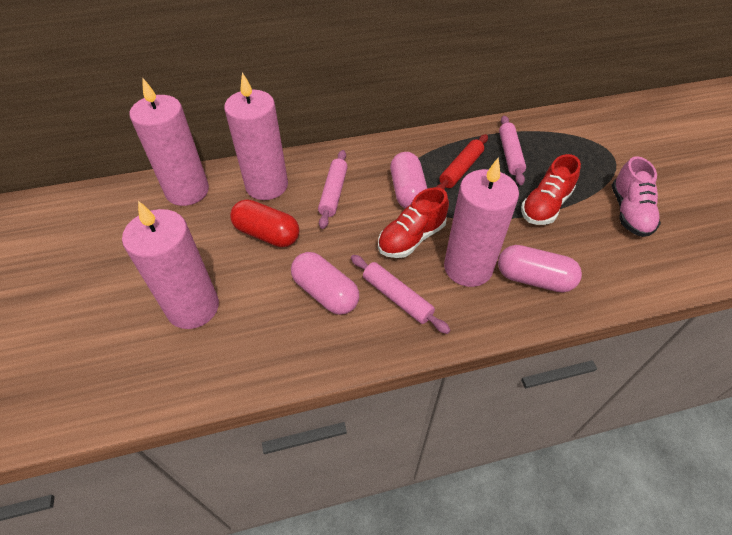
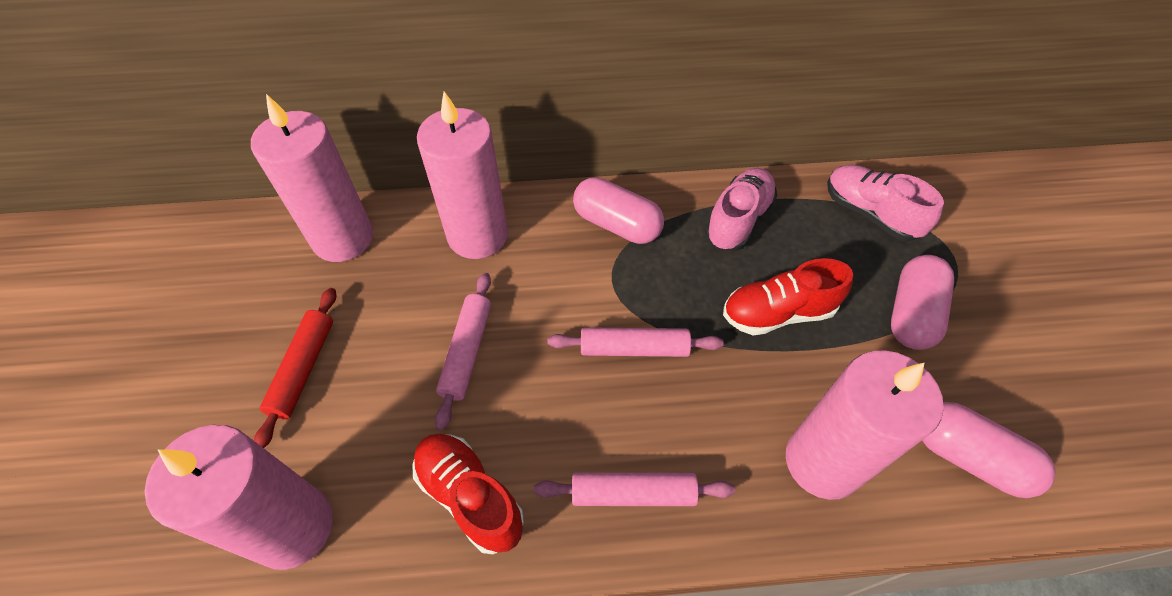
pink shoe: [612,156,661,237] = 1 -> [705,168,777,251] [827,165,944,241] = 2
red capsule: [230,199,299,247] = 1 -> none = 0

